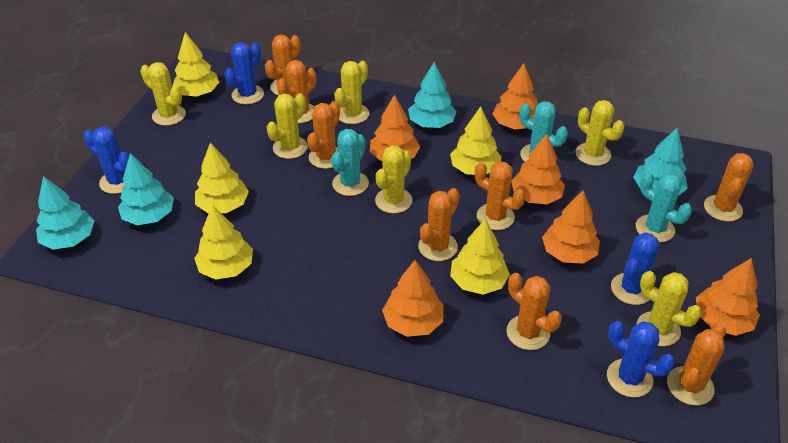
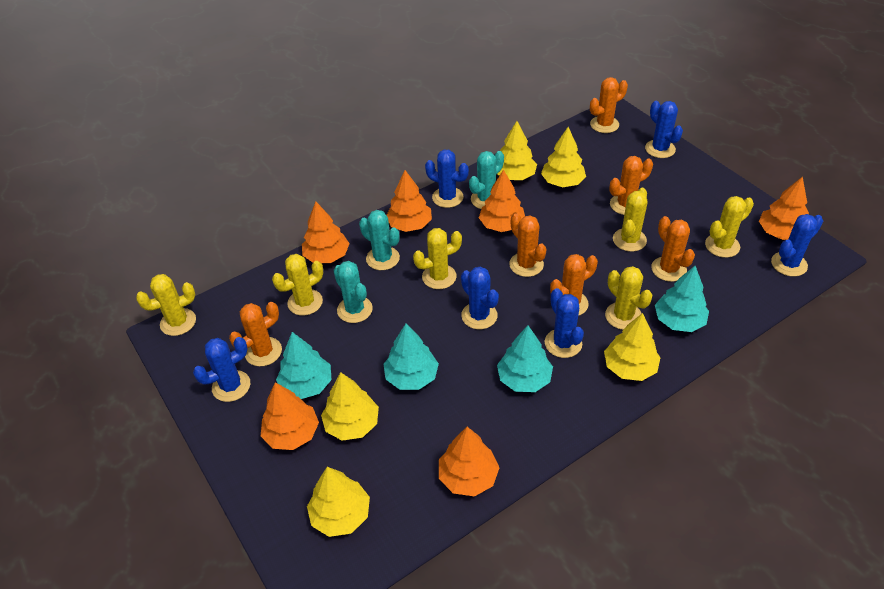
blue cactus: [83,127,129,194] [224,42,264,104] [607,321,675,397] [611,232,660,305] = 4 -> [193,337,250,402] [425,150,469,208] [461,266,499,329] [545,288,584,358] [645,101,683,158] [771,214,823,276] = 6
orange cactus: [265,35,301,95] [277,60,316,123] [307,101,340,169] [418,188,460,261] [475,161,525,230] [507,273,562,350] [667,323,726,405] [704,153,754,221] = 8 -> [229,302,282,366] [509,213,546,277] [550,254,598,316] [590,77,628,133] [609,156,653,215] [651,216,695,282] = 6

